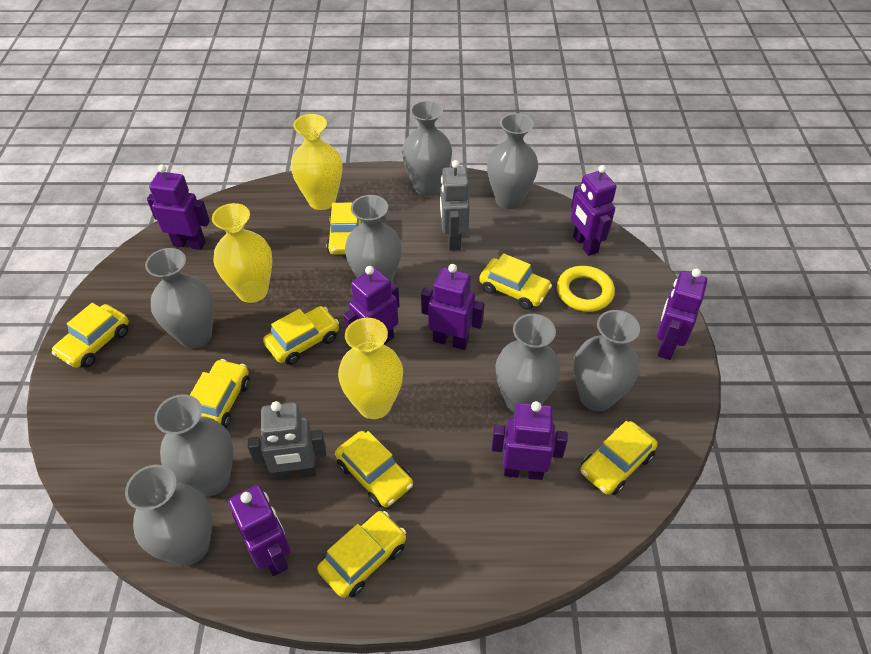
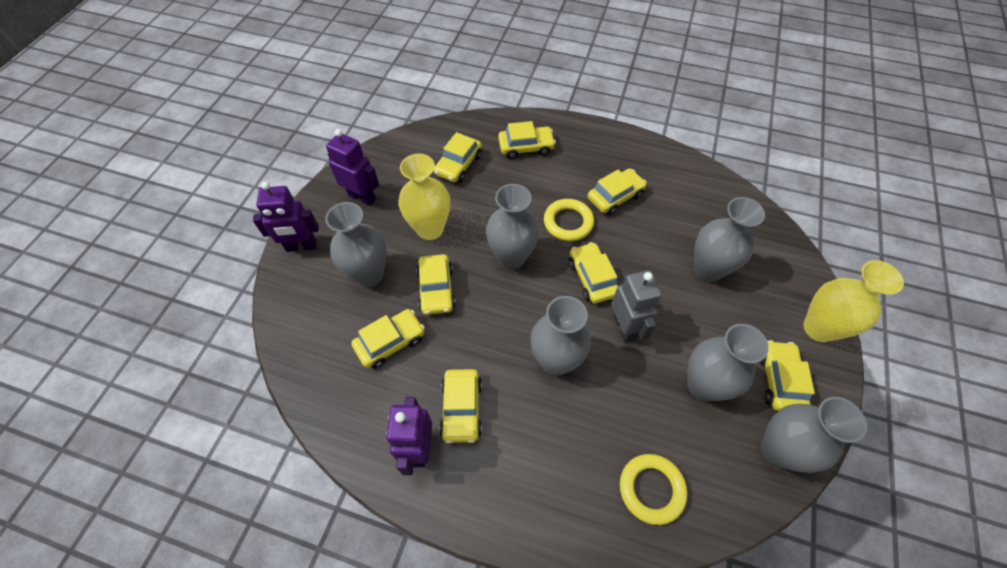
grey robot: [248,401,326,480] [440,160,470,251] = 2 -> [611,270,662,343] = 1
grey vase: [125,465,212,565] [145,248,214,349] [154,394,234,496] [345,195,402,283] [402,100,452,196] [487,113,538,209] [496,314,561,413] [574,310,640,411] = 8 -> [325,202,387,287] [486,184,539,269] [531,296,591,376] [687,324,769,401] [694,197,765,282] [761,397,867,473] = 6
purple robot: [147,165,210,250] [228,485,291,576] [343,266,400,344] [421,264,485,350] [491,401,568,480] [571,165,616,256] [657,268,707,360] = 7 -> [253,182,319,252] [326,129,379,206] [386,397,432,475] = 3
yellow ring: [557,266,615,312] = 1 -> [544,199,594,241] [620,454,687,525] = 2
yellow vase: [212,203,272,303] [291,114,342,210] [338,318,403,419] = 3 -> [399,154,450,240] [803,260,904,342] = 2

